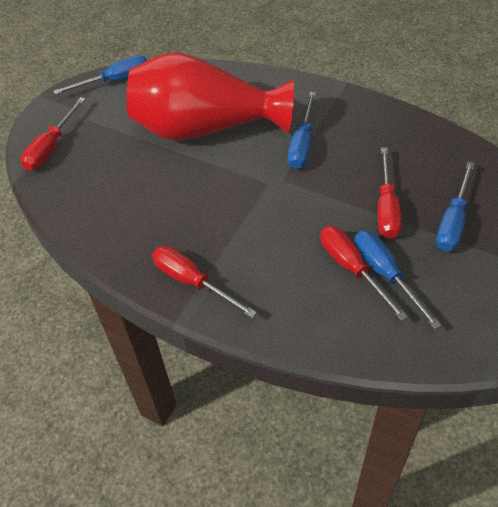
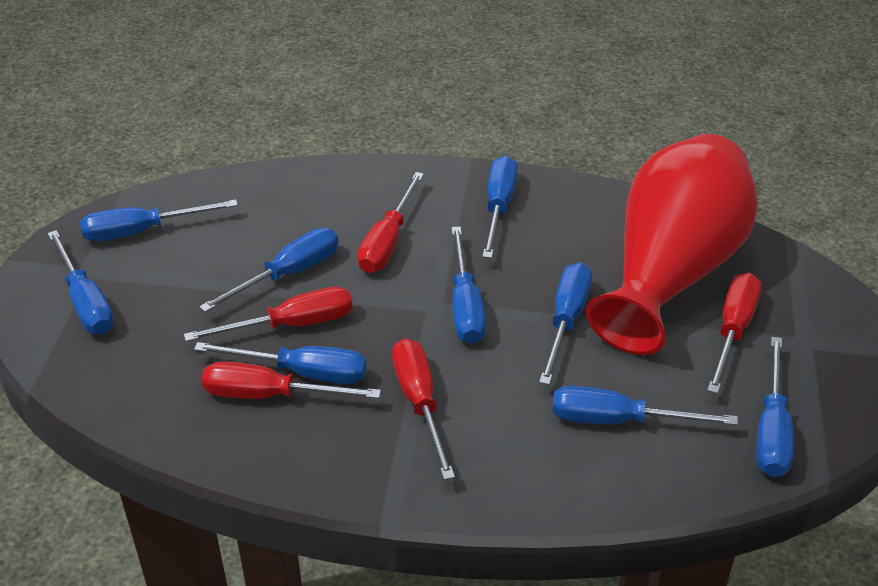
blue screwdriver: [53,55,147,95] [288,92,316,169] [354,230,441,329] [436,162,474,251] = 4 -> [48,230,114,334] [80,200,238,241] [194,342,367,384] [199,228,339,312] [451,227,486,344] [482,156,518,258] [539,262,592,385] [552,386,738,425] [756,337,794,477] = 9
red screwdriver: [21,97,85,170] [152,246,257,318] [321,226,408,321] [378,147,402,239] = 4 -> [184,287,353,342] [202,361,381,399] [357,172,424,273] [392,339,455,480] [707,273,761,394] = 5

